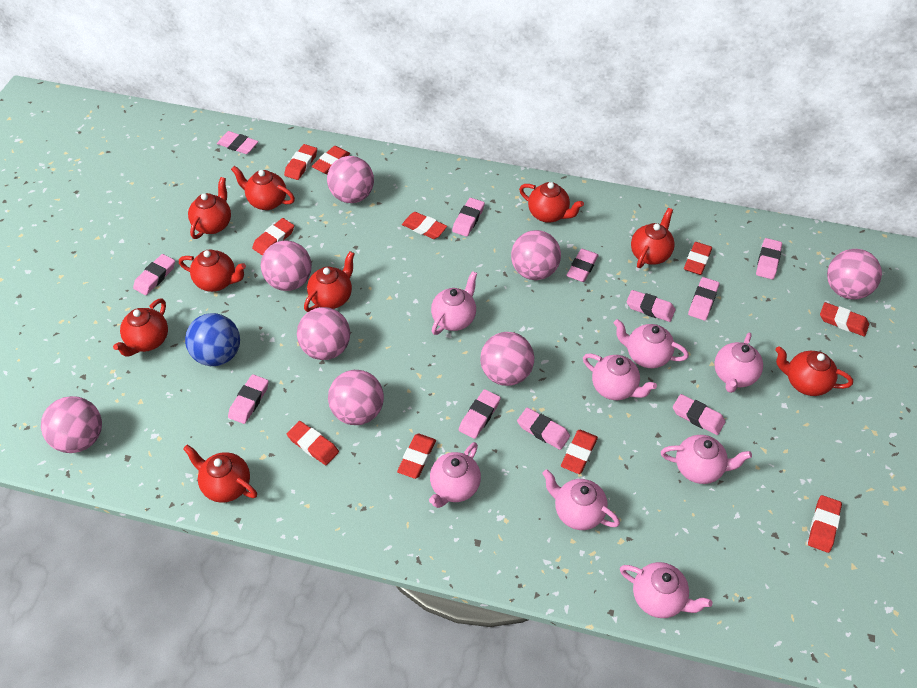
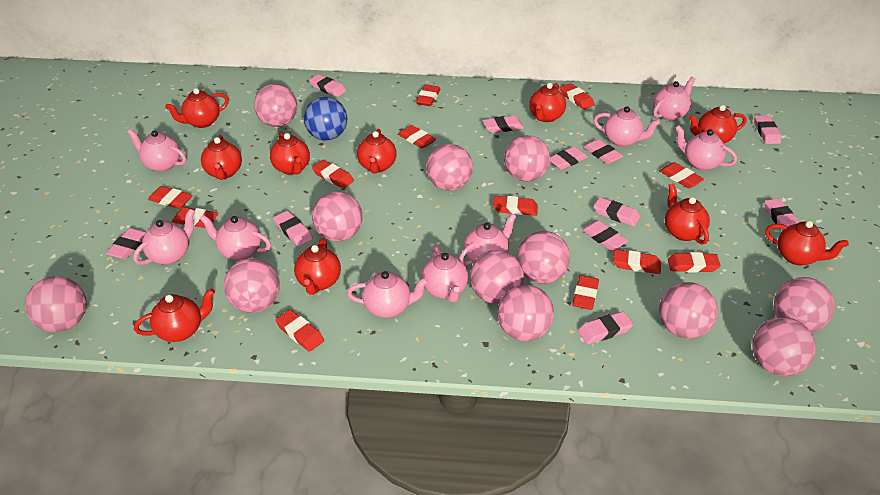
pink ball: [41,396,102,453] [261,240,312,291] [297,307,350,360] [327,156,374,203] [328,370,384,425] [480,332,534,386] [511,230,561,280] [827,249,882,299] = 8 -> [25,276,86,332] [224,258,280,313] [254,84,297,127] [312,192,362,241] [426,144,473,191] [470,250,524,304] [497,285,554,341] [504,135,550,182] [517,231,570,284] [659,282,718,339] [752,317,816,376] [774,277,835,332] = 12
pink teapot: [429,442,481,508] [431,271,477,335] [542,469,620,530] [583,353,657,400] [614,319,689,368] [620,562,712,618] [661,435,752,484] [714,332,763,393] = 8 -> [127,129,186,172] [133,209,195,265] [200,215,271,261] [347,271,429,318] [422,246,468,302] [459,214,516,266] [594,106,660,147] [653,77,695,121] [675,125,737,171] = 9
red eraser: [252,218,294,256] [284,144,317,180] [287,421,339,465] [312,146,350,174] [397,434,436,479] [402,212,447,239] [561,430,598,474] [684,242,712,275] [808,495,842,553] [820,302,869,337] = 10 -> [148,186,192,209] [172,207,218,228] [275,309,324,352] [312,160,354,189] [398,125,436,148] [416,84,441,106] [493,196,538,216] [560,83,594,110] [572,275,599,310] [613,249,661,274] [660,162,704,188] [668,252,721,273] = 12
red teapot: [113,299,168,357] [179,249,246,292] [183,445,257,503] [188,177,231,239] [231,166,295,210] [304,251,355,312] [519,182,584,223] [631,208,675,268] [775,346,853,396] = 9 -> [134,289,215,342] [165,88,229,128] [201,135,242,180] [270,132,310,175] [294,238,341,295] [357,129,397,173] [529,83,566,122] [665,183,710,244] [689,105,747,143] [765,221,849,265] = 10

